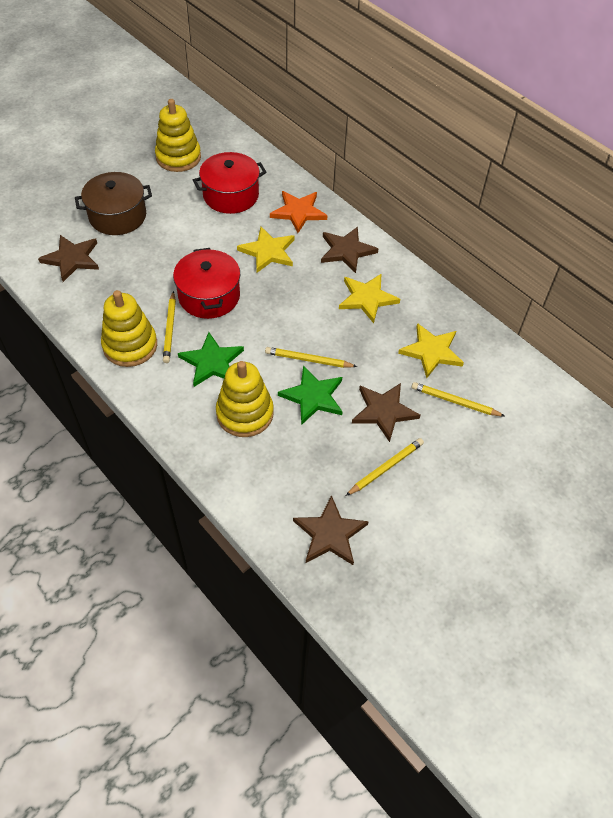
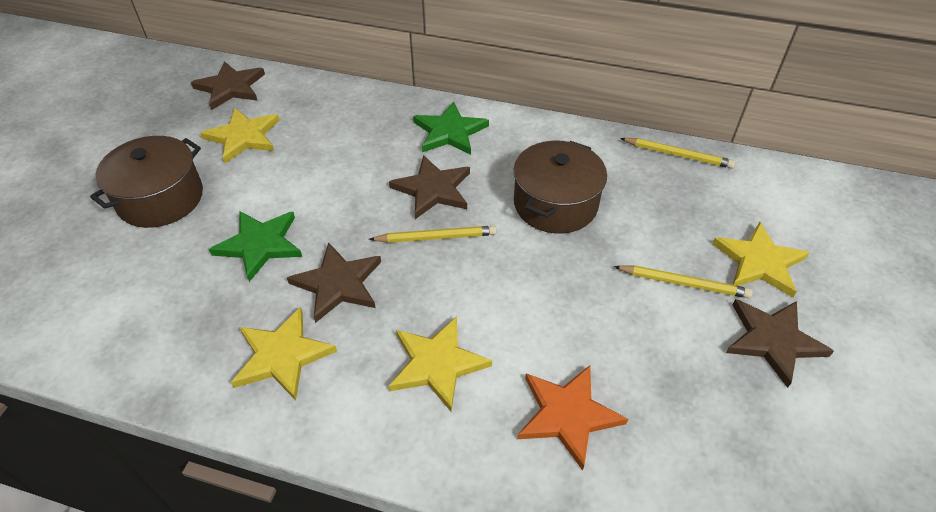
brown pot: [75,172,152,235] = 1 -> [90,136,203,228] [514,141,607,233] = 2
red pot: [173,248,240,319] [193,152,266,214] = 2 -> none = 0
yellow pencil: [163,291,176,363] [265,347,358,368] [346,438,424,496] [411,382,504,416] = 4 -> [369,226,497,243] [614,265,753,298] [620,138,735,169] = 3
yellow stacking toy: [101,290,157,367] [155,99,201,172] [216,361,274,437] = 3 -> none = 0
yellow star: [237,227,294,273] [339,273,400,323] [398,323,464,378] = 3 -> [200,108,280,163] [231,307,337,400] [389,316,492,411] [712,222,810,298] = 4

